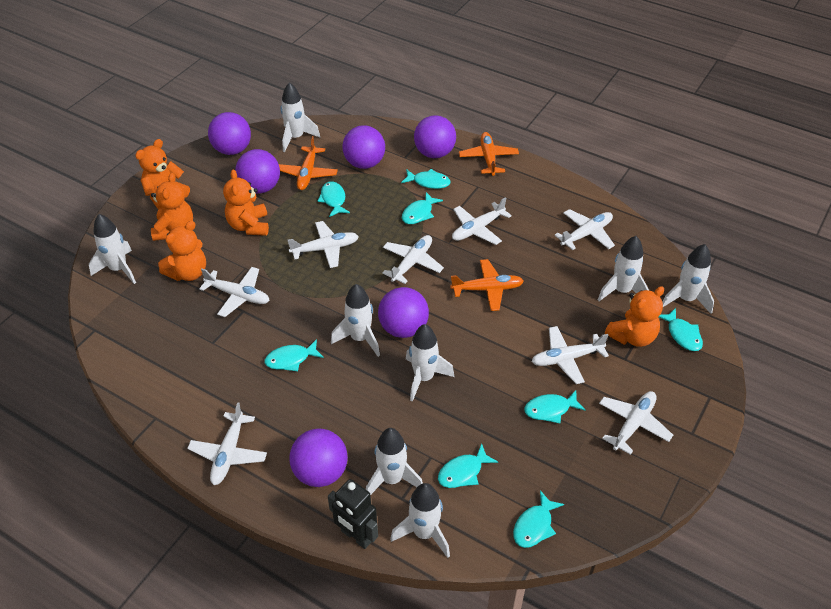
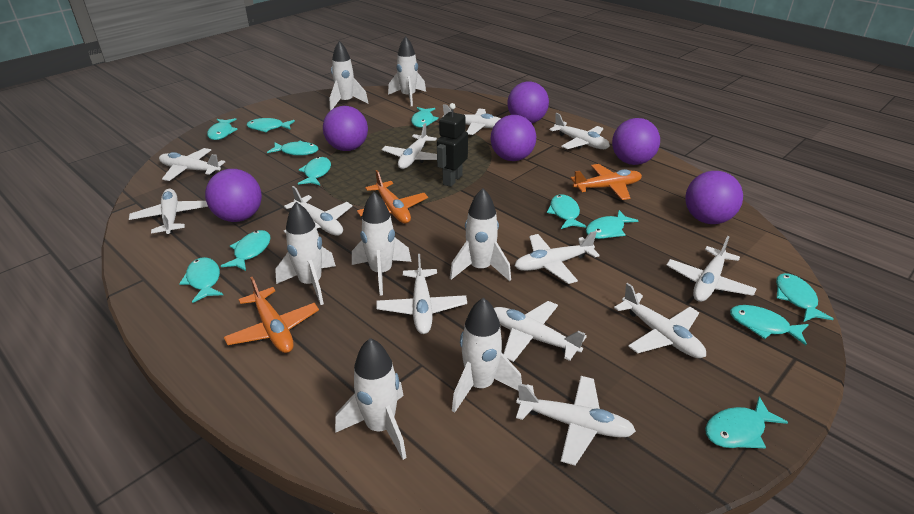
orange teddy bear: [135,139,190,210] [151,173,193,241] [158,221,206,281] [223,169,269,236] [605,286,664,347] = 5 -> none = 0
turquoise fish: [265,339,324,371] [318,181,350,217] [401,169,451,189] [402,192,443,224] [438,443,498,488] [513,490,564,548] [524,390,586,423] [659,308,703,351] = 8 -> [179,257,223,303] [207,118,238,140] [221,230,271,271] [247,118,295,132] [267,141,319,156] [298,157,331,186] [411,107,439,128] [547,194,586,229] [586,210,639,239] [705,396,788,448] [730,305,809,345] [776,273,834,322] = 12
white plane: [187,403,267,485] [199,267,270,317] [288,221,359,268] [382,235,444,284] [452,197,512,245] [531,326,609,384] [555,209,615,250] [599,391,673,455] = 8 -> [129,189,208,234] [159,148,225,181] [284,186,353,236] [376,254,467,334] [382,123,437,169] [443,104,501,135] [494,301,587,362] [515,231,600,284] [516,376,636,465] [549,113,610,149] [614,283,706,358] [666,236,756,302] = 12
white rocket: [89,214,136,284] [281,82,320,152] [331,284,380,357] [366,428,423,495] [390,483,450,558] [406,324,455,402] [598,236,649,301] [663,244,714,314] = 8 -> [275,202,336,305] [330,41,368,111] [335,338,407,460] [352,192,412,295] [388,36,426,106] [450,188,511,281] [452,298,522,413] = 7

